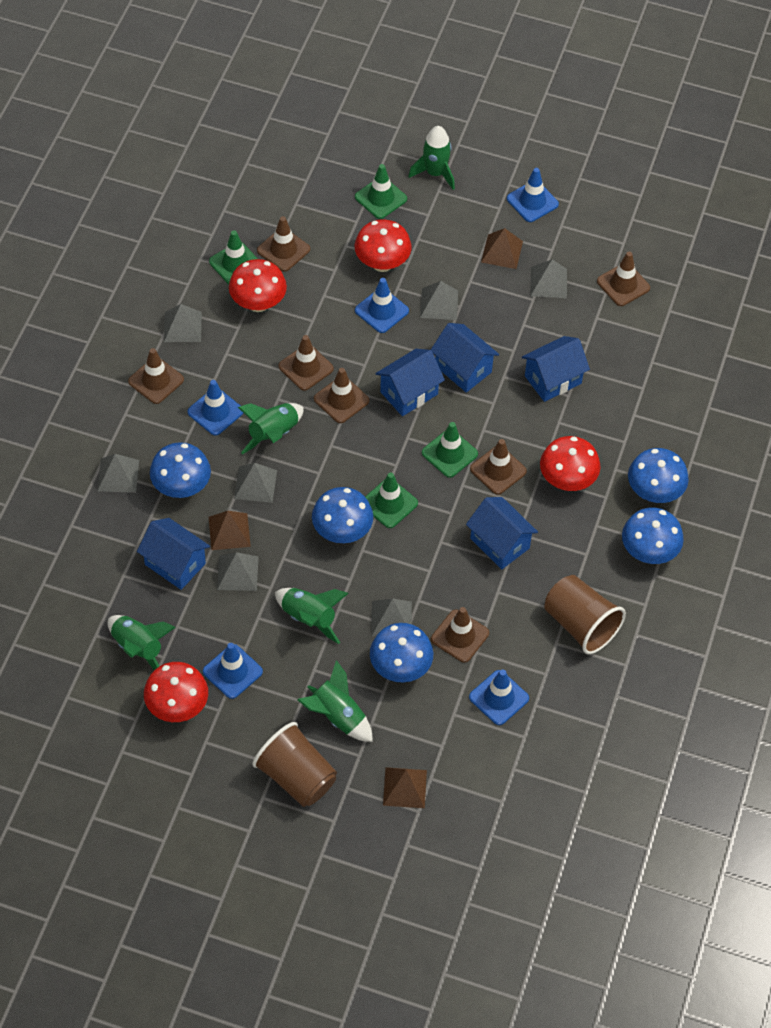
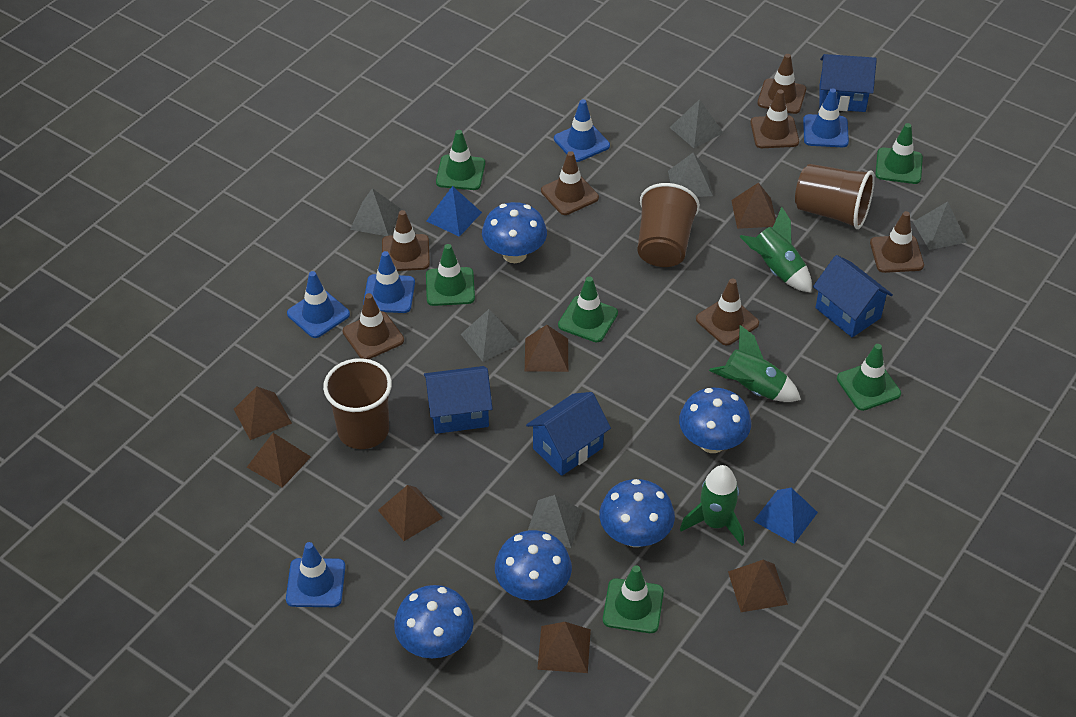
blue house: [137,518,210,590] [375,349,445,416] [431,323,499,393] [466,497,538,569] [522,336,590,402] = 5 -> [424,366,493,434] [526,392,611,476] [813,255,893,337] [820,54,877,112] = 4
blue pyramid: none = 0 -> [427,186,482,237] [754,488,818,544] = 2
brown cup: [252,722,337,807] [544,575,626,654] = 2 -> [323,358,392,449] [637,183,700,267] [795,164,875,229] = 3
brown pyramid: [209,511,251,550] [383,767,427,808] [481,228,523,269] = 3 -> [234,386,292,440] [247,433,311,488] [378,485,443,541] [525,325,568,372] [537,622,591,673] [728,560,788,612] [731,182,776,229] = 7
green rocket: [108,615,176,670] [238,403,304,455] [275,588,349,644] [297,660,373,742] [408,126,455,190] = 5 -> [680,465,744,546] [709,325,801,402] [740,207,812,293] = 3
green traffic cone: [209,230,258,284] [355,164,407,219] [365,472,418,528] [422,422,478,478] = 4 -> [426,244,475,306] [436,130,485,190] [558,276,618,342] [603,565,664,633] [837,344,901,411] [875,123,923,184] = 6
grey pyramid: [97,454,139,493] [164,304,202,342] [217,552,259,591] [234,463,277,503] [372,599,412,636] [420,281,458,320] [530,259,567,298] = 7 -> [350,188,400,236] [461,309,519,362] [528,495,583,548] [668,153,713,197] [669,99,723,148] [913,201,967,250] = 6
red mushroom: [144,662,208,722] [229,259,287,312] [355,220,412,272] [540,436,600,491] = 4 -> none = 0

